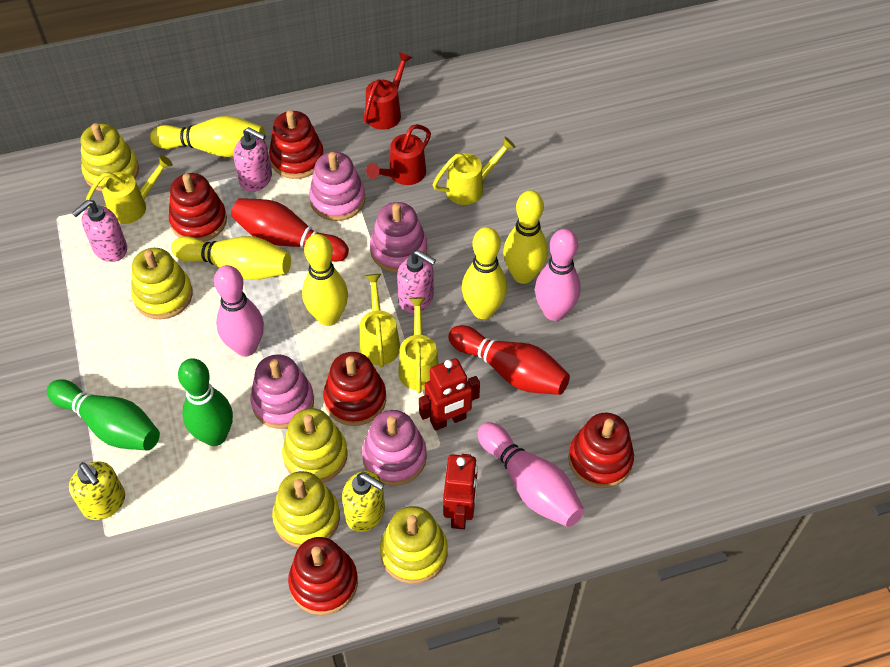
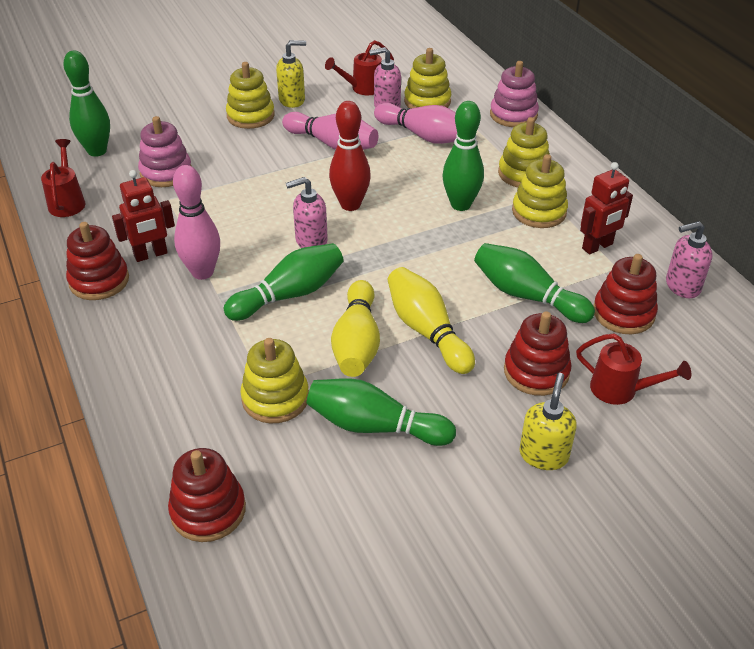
green bowling pin: [47,379,160,451] [178,358,233,446] = 2 -> [63,51,110,157] [224,243,344,321] [307,378,456,446] [442,101,484,211] [474,243,595,323] = 5
pink stacking toy: [250,354,314,429] [309,152,365,221] [362,410,427,486] [370,202,427,273] = 4 -> [138,116,191,187] [490,61,539,127] = 2
red bowling pin: [231,198,349,262] [448,325,570,395] = 2 -> [329,101,371,211] = 1
red stacking toy: [169,173,227,242] [269,110,324,179] [288,537,358,615] [323,352,386,426] [568,413,634,488] = 5 -> [66,222,129,300] [168,448,246,542] [504,311,571,396] [594,254,658,334] = 4
red watering can: [363,52,412,130] [366,124,431,185] = 2 -> [41,139,85,217] [325,40,394,95] [576,333,691,405] = 3
yellow bowling pin: [150,116,265,157] [171,236,291,280] [302,234,348,326] [462,227,507,319] [503,190,548,284] = 5 -> [331,280,380,377] [388,267,475,374] = 2
yellow watering can: [86,155,173,224] [360,274,400,367] [398,297,439,393] [433,137,516,205] = 4 -> none = 0

